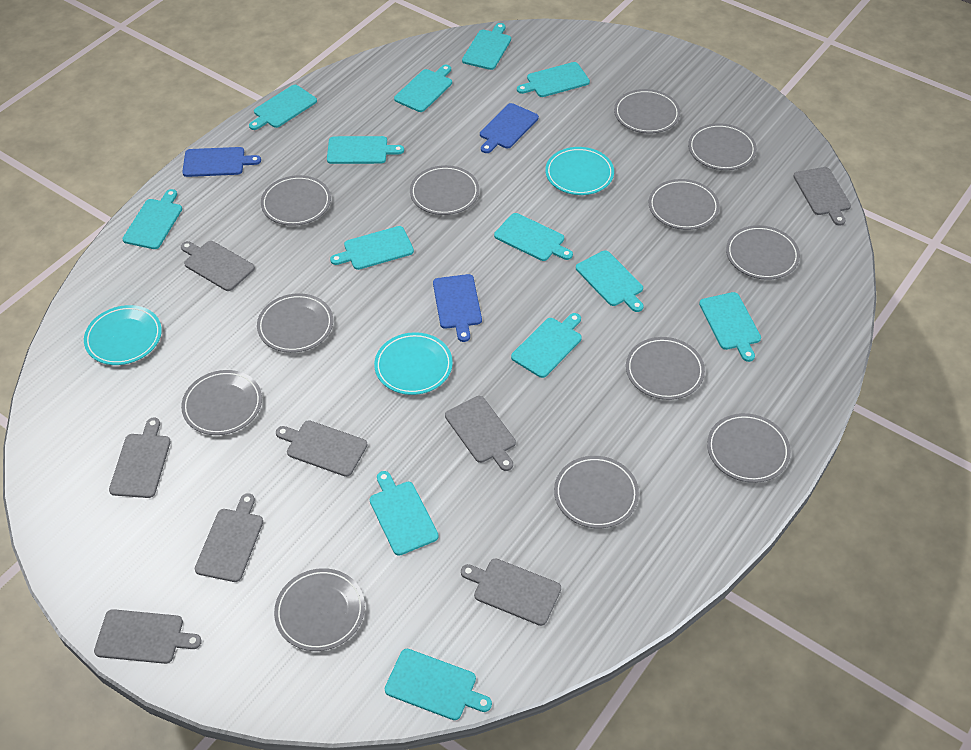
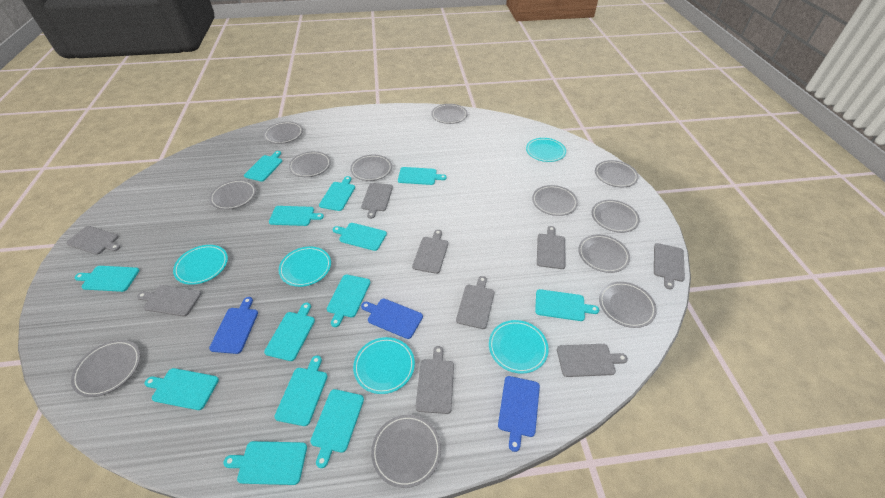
grey cutting board: [94,609,202,664] [109,418,171,498] [181,241,255,291] [195,493,263,582] [276,420,367,477] [445,396,516,471] [461,559,561,626] [793,167,851,226] = 8 -> [66,226,120,255] [137,285,201,316] [361,183,393,219] [412,230,448,274] [416,346,454,414] [456,276,494,329] [537,226,566,269] [557,344,628,377] [654,243,685,290] = 9
turquoise plate: [84,305,162,365] [374,332,453,395] [545,147,614,195] = 3 -> [173,245,228,285] [279,247,331,287] [353,337,415,394] [489,320,549,374] [526,138,566,162] = 5

